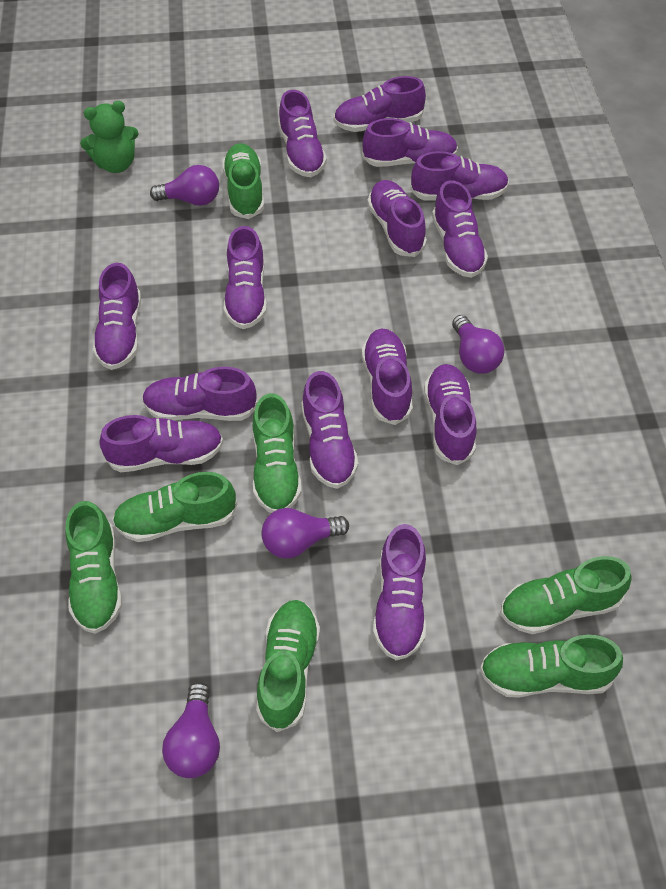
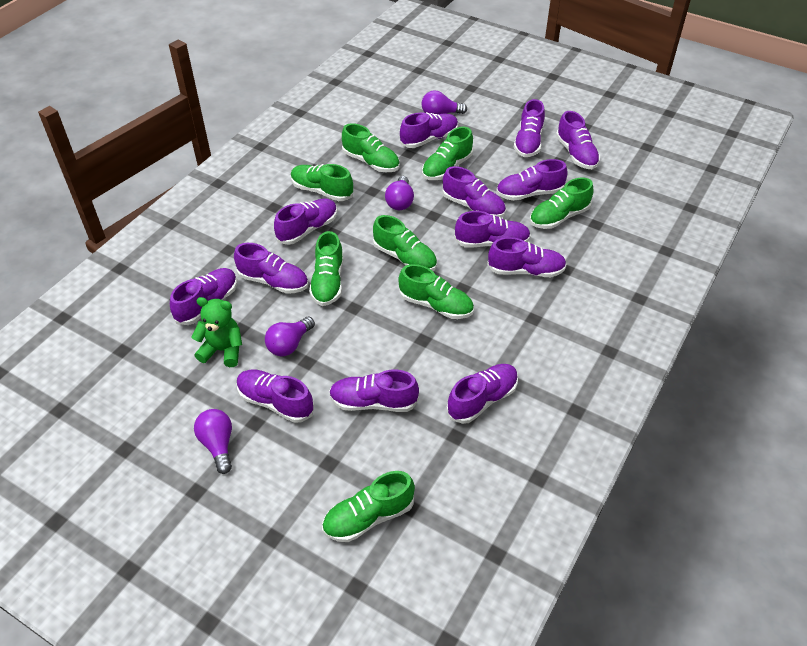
green shoe: [65,501,122,634] [112,472,237,542] [222,143,264,219] [253,393,301,513] [256,600,320,732] [480,635,623,698] [500,556,632,634] = 7 -> [291,164,353,201] [309,231,344,306] [322,471,415,542] [342,123,400,172] [373,215,437,271] [398,264,474,319] [422,127,473,180] [529,178,594,229] = 8
purple shoe: [93,263,141,370] [99,415,223,472] [142,366,257,421] [224,226,267,329] [278,90,327,177] [301,371,358,489] [334,76,426,132] [362,118,458,167] [362,328,413,425] [367,180,427,257] [373,524,426,660] [410,151,509,201] [424,364,477,465] [432,180,488,278] = 14 -> [170,268,237,325] [234,243,308,294] [237,370,314,423] [274,198,337,245] [329,369,419,412] [400,112,458,148] [442,166,506,218] [446,364,518,424] [454,211,531,248] [487,237,567,277] [496,159,568,201] [514,99,545,157] [556,111,600,169] = 13

